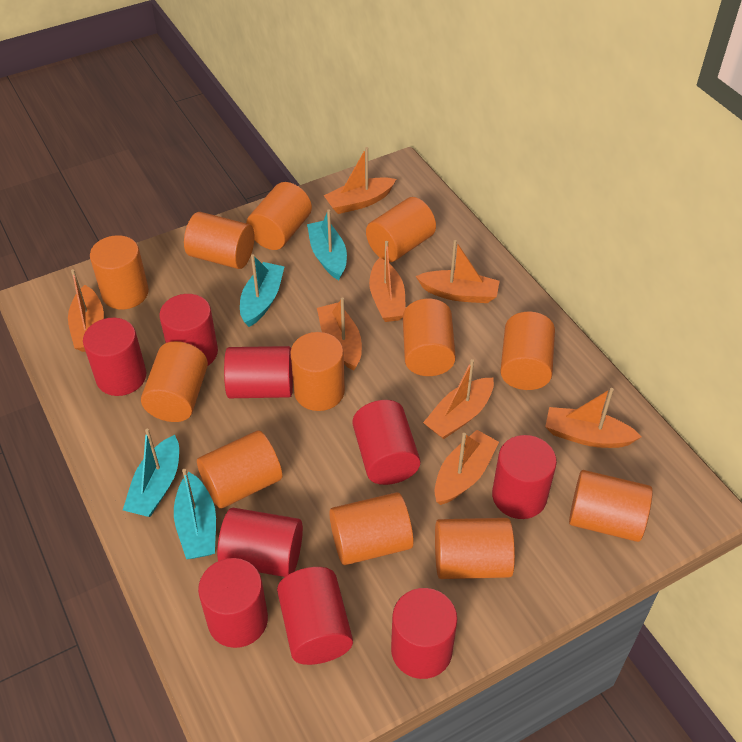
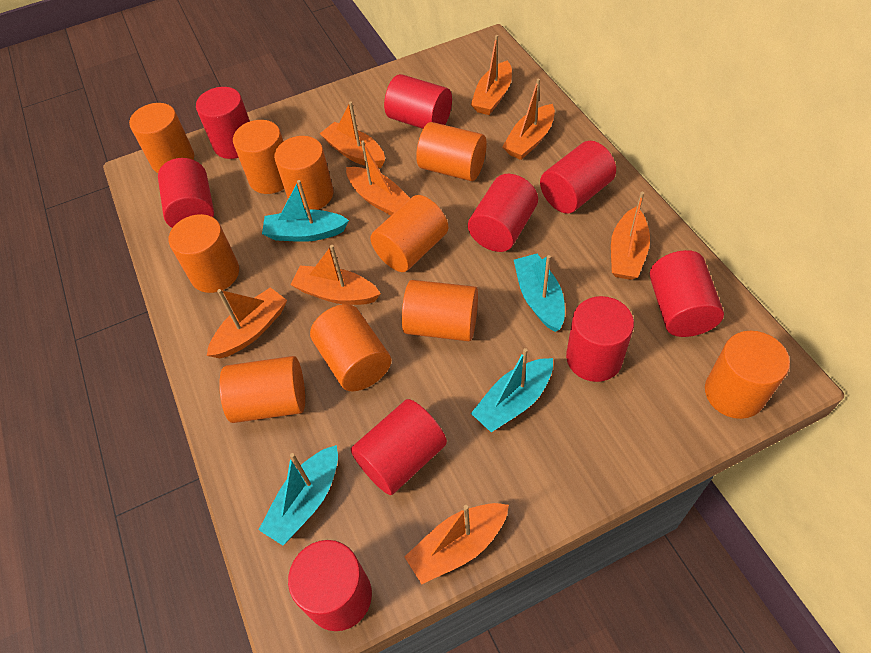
orange cylinder: [90,235,149,309] [141,341,208,422] [184,212,254,269] [197,430,282,509] [246,182,312,250] [290,332,345,411] [329,492,414,565] [366,197,436,262] [403,299,456,376] [435,518,515,579] [500,312,555,390] [569,470,653,542] = 12 -> [129,103,194,173] [169,214,239,293] [219,356,305,423] [233,120,284,194] [274,136,334,210] [310,304,391,392] [370,195,448,272] [402,280,478,341] [416,122,486,181] [705,331,790,419] = 10

